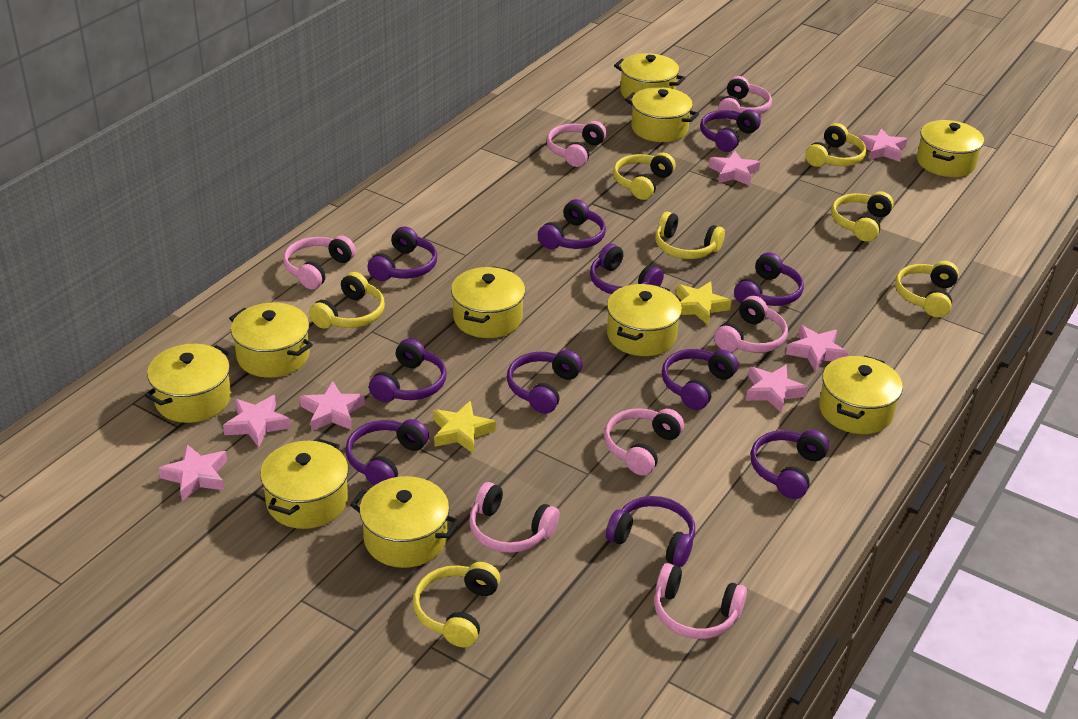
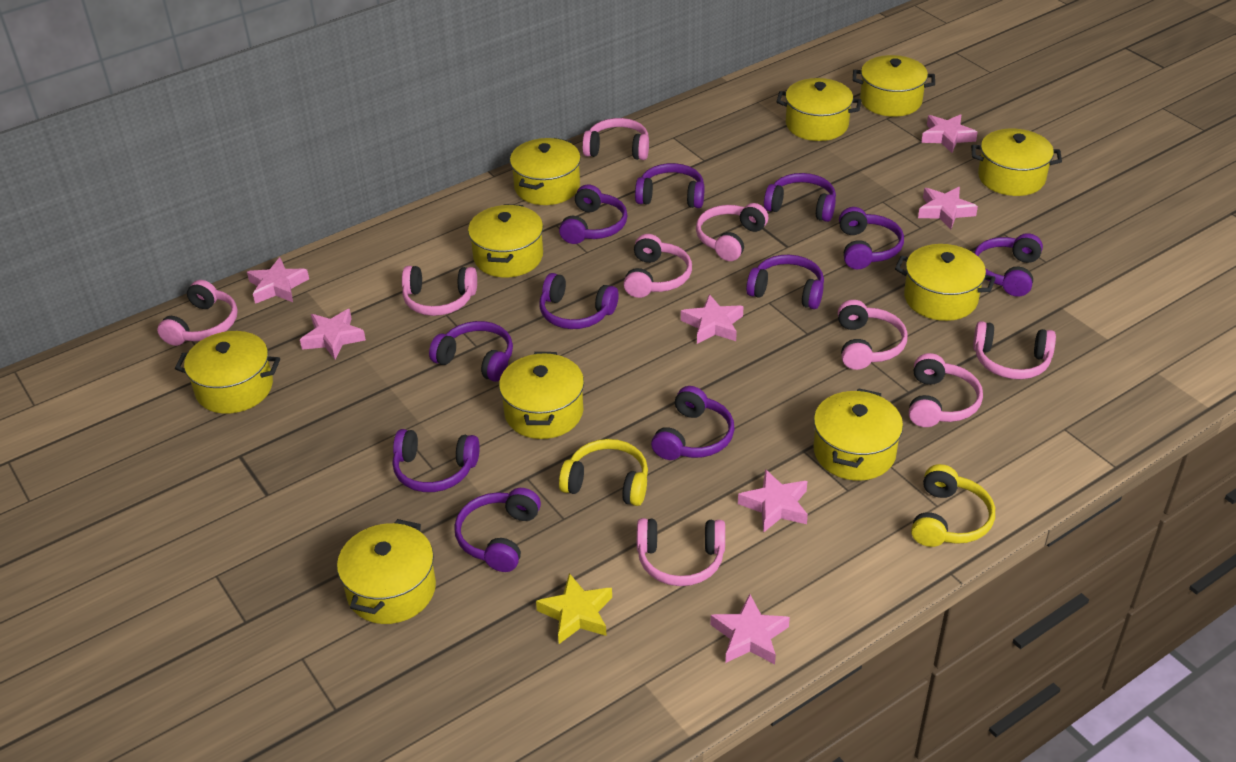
pink headphones: [283,236,356,289] [469,482,559,553] [547,121,606,167] [604,408,684,476] [654,563,747,639] [714,296,788,353] [718,76,772,115] = 7 -> [157,280,238,346] [402,266,477,316] [582,118,649,160] [624,234,692,298] [637,518,725,586] [696,203,768,261] [838,300,908,370] [909,353,983,427] [973,321,1056,379] = 9
yellow headphones: [309,272,385,329] [413,562,500,647] [613,153,675,200] [656,212,725,259] [805,123,866,167] [831,191,894,242] [895,261,959,318] = 7 -> [559,439,648,506] [911,464,995,547] = 2
yellow star: [433,401,496,454] [676,282,731,325] = 2 -> [536,573,612,644] = 1

